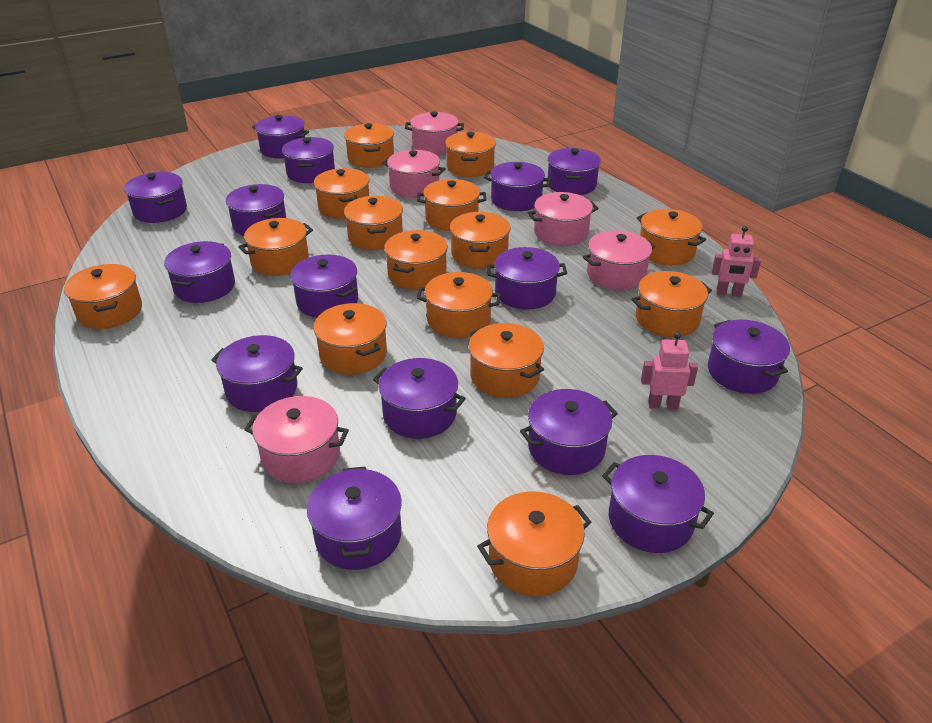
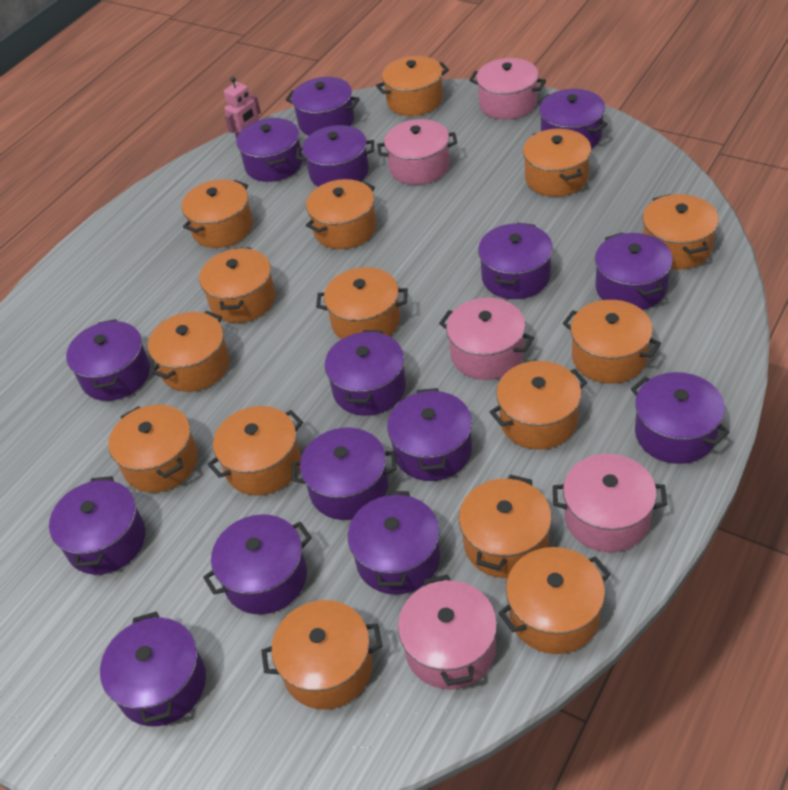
pink robot: [641,332,698,409] [712,226,761,297] = 2 -> [224,77,261,140] = 1

